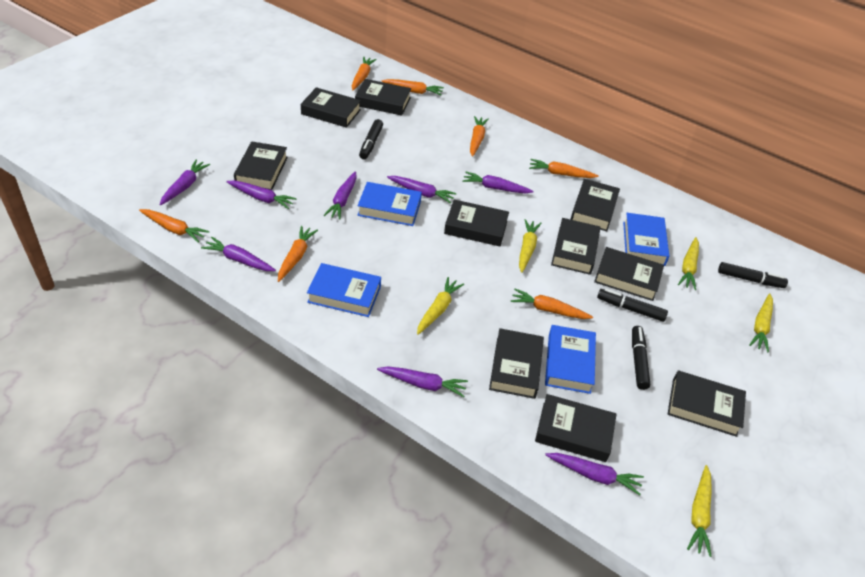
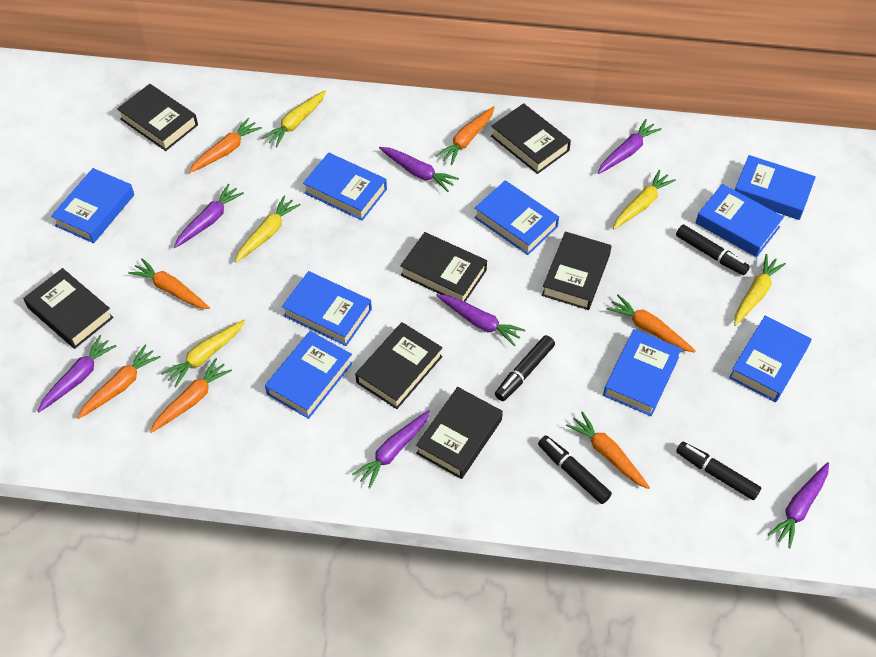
black book: [234,142,288,190] [301,87,361,128] [355,79,411,116] [444,199,509,246] [489,328,544,399] [535,394,616,462] [551,218,601,275] [570,179,620,231] [594,247,664,301] [667,370,746,437] = 10 -> [23,268,114,349] [117,84,198,151] [355,322,443,409] [400,232,487,302] [416,387,503,479] [491,103,571,174] [542,231,612,310] = 7
blue book: [307,263,381,317] [357,182,422,226] [545,325,596,394] [623,213,669,266] = 4 -> [51,168,134,243] [265,331,353,419] [282,271,372,346] [303,152,387,221] [474,181,559,255] [603,329,682,416] [695,184,784,257] [729,316,812,402] [735,155,816,220] = 9
purple carrot: [160,159,210,205] [201,237,276,271] [226,180,297,209] [324,172,357,220] [377,366,468,397] [387,176,457,204] [462,172,534,193] [545,453,644,495] = 8 -> [38,335,117,412] [174,183,244,248] [352,410,430,488] [379,147,459,192] [436,294,525,346] [598,119,662,174] [768,462,829,548] = 7

